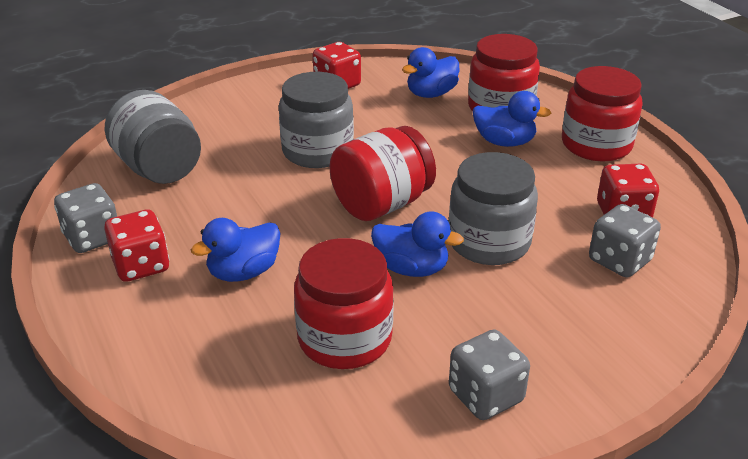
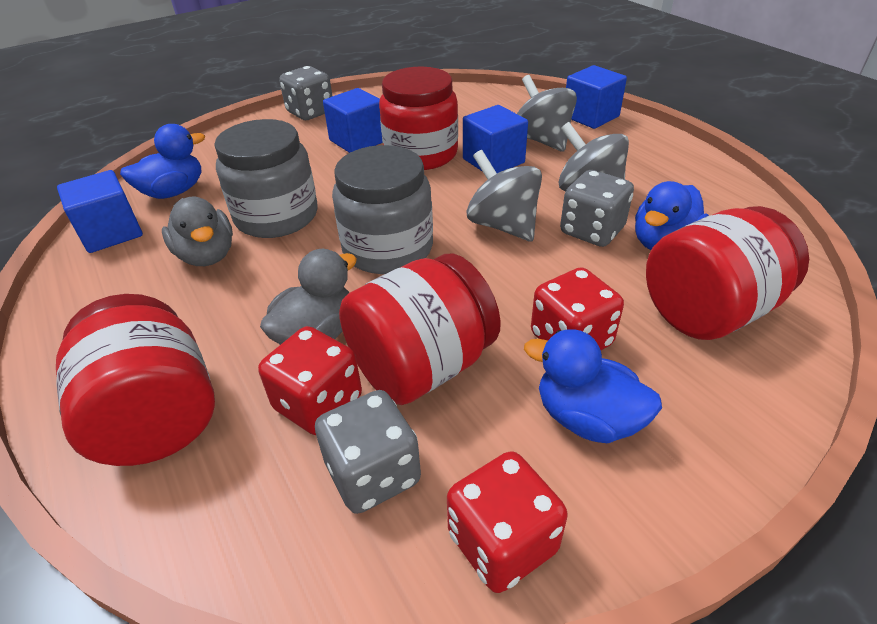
blue cube: none = 0 -> [57,170,143,253] [323,88,383,153] [463,105,528,173] [566,65,627,129] = 4
blue duck: [191,218,280,282] [371,211,464,277] [402,47,459,98] [473,91,551,147] = 4 -> [120,124,205,199] [524,329,662,443] [635,181,709,250] = 3
grey duck: none = 0 -> [162,197,233,266] [260,249,357,345] = 2
grey jar: [105,90,201,184] [279,72,354,168] [449,152,538,265] = 3 -> [214,119,318,238] [332,145,433,274] = 2
grey spinning top: none = 0 -> [466,150,542,241] [517,75,577,152] [558,122,629,191] = 3

